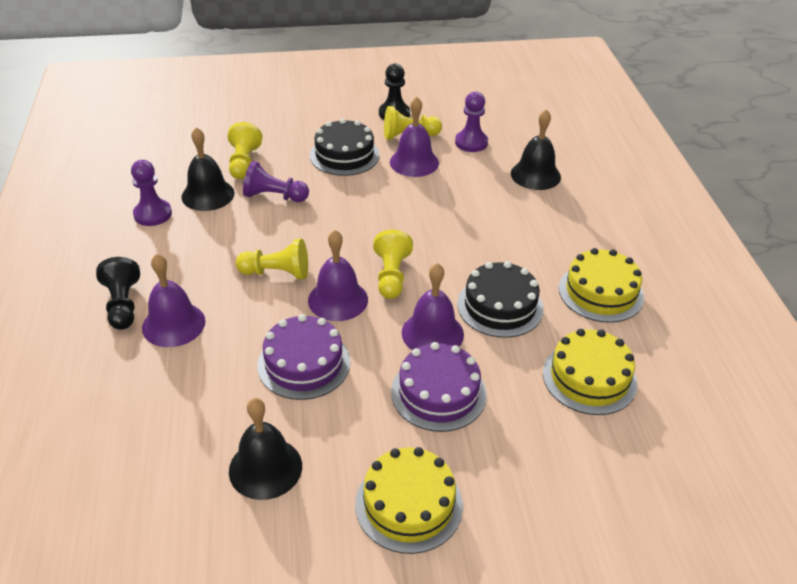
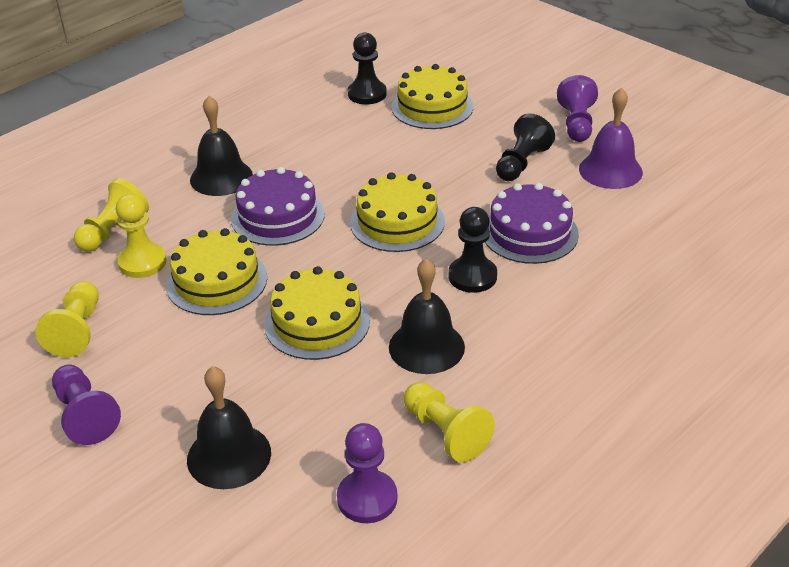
black cake: [310,118,380,176] [457,261,544,338] = 2 -> none = 0
black pawn: [96,257,140,330] [379,64,410,120] = 2 -> [348,32,387,104] [448,207,497,293] [496,113,555,181] = 3
purple bell: [142,254,206,347] [308,230,368,321] [390,97,439,177] [402,263,464,350] = 4 -> [579,88,643,189] = 1
yellow cake: [355,447,463,554] [543,329,638,415] [559,248,644,323] = 3 -> [166,228,267,315] [264,266,370,360] [350,172,445,252] [391,64,474,129] = 4

